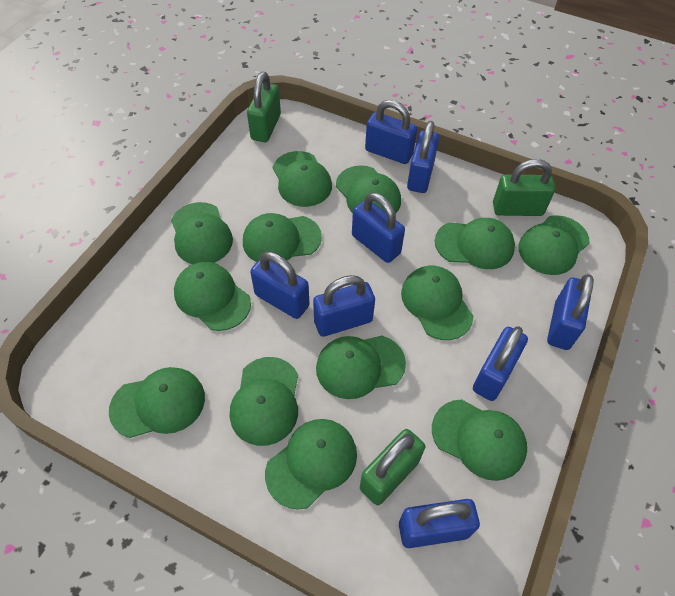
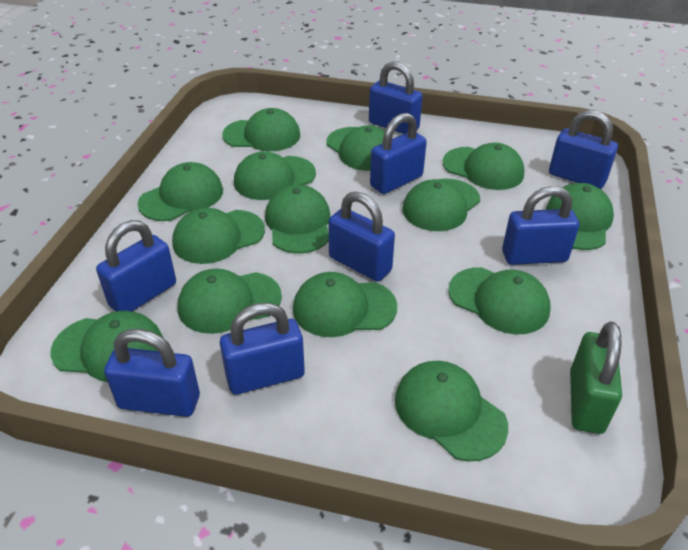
green cap: [109,367,205,438] [171,202,233,264] [174,262,251,331] [230,357,298,446] [243,213,322,262] [265,419,357,510] [273,151,332,207] [316,336,406,399] [336,165,401,214] [401,266,473,340] [432,400,527,481] [435,218,515,269] [518,215,589,275] = 13 -> [51,311,163,382] [138,162,223,221] [172,208,265,264] [178,269,282,334] [222,108,300,151] [234,151,316,200] [265,185,330,253] [293,272,397,337] [326,125,385,171] [395,361,508,462] [403,179,480,231] [443,143,524,190] [448,267,550,334] [546,183,614,250] = 14
green padlock: [247,72,281,142] [360,429,425,505] [493,159,555,216] = 3 -> [570,321,622,434] = 1

